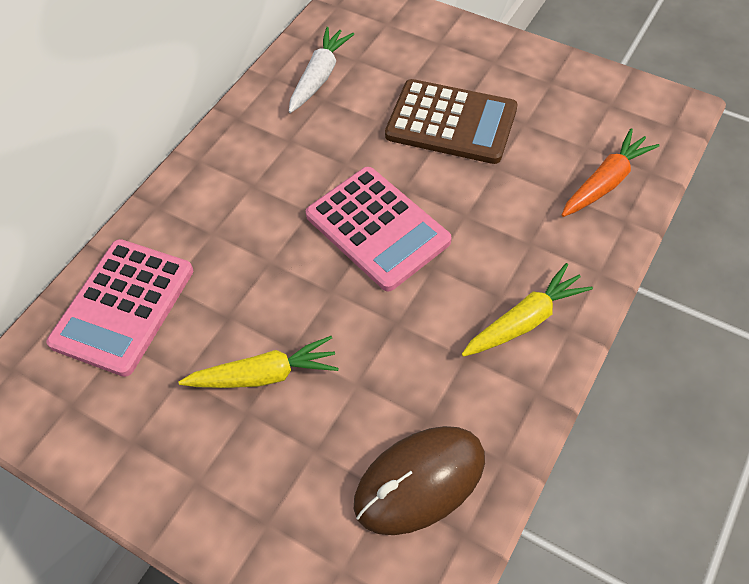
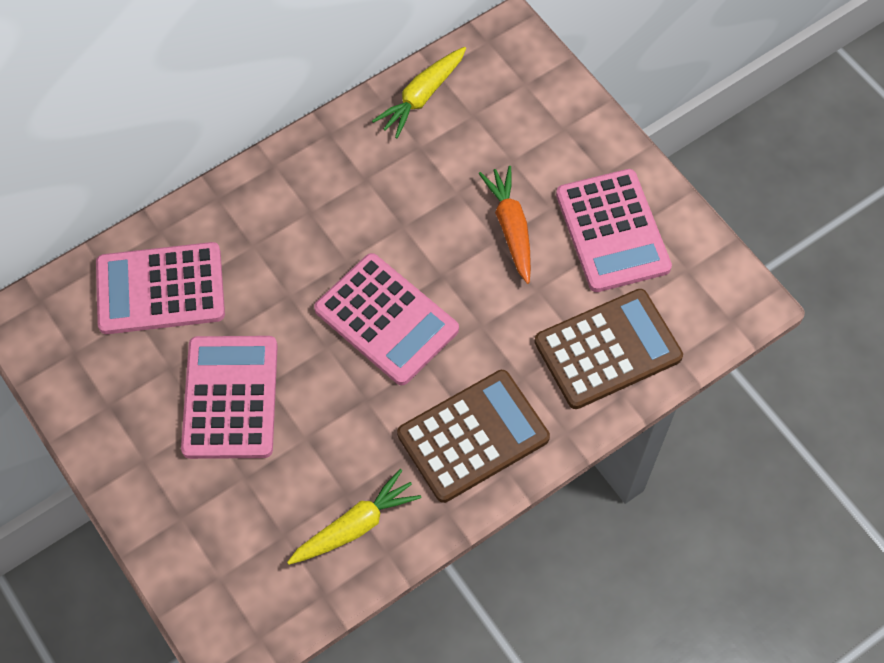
brown calculator: [385,79,518,164] = 1 -> [397,370,550,503] [534,289,683,409] = 2
brown mouse: [354,426,485,535] = 1 -> none = 0
pink calculator: [47,239,193,377] [306,167,452,291] = 2 -> [96,242,225,334] [181,336,278,459] [314,253,459,385] [556,169,672,292] = 4
white carrot: [289,27,354,113] = 1 -> none = 0

